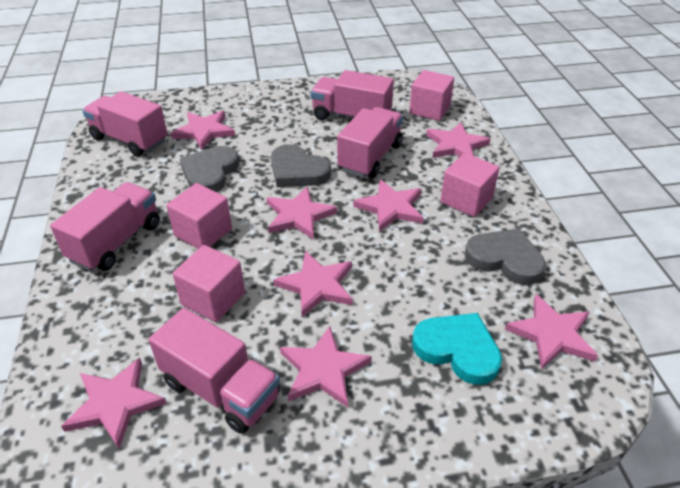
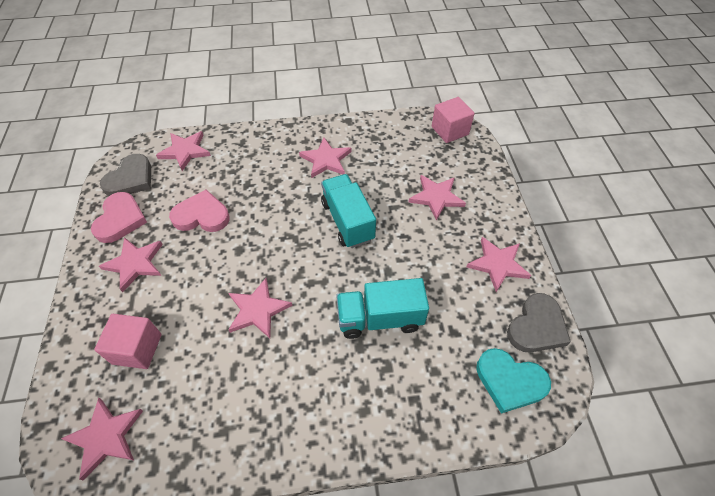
grey heart: [180,146,239,192] [271,144,331,187] [465,228,546,285] = 3 -> [100,154,151,196] [507,293,571,353] = 2
pink cube: [167,183,232,249] [173,245,245,322] [409,70,454,121] [440,153,499,217] = 4 -> [94,314,162,369] [432,97,474,143] = 2
pink heart: none = 0 -> [91,192,147,243] [169,190,230,232] = 2
pink star: [61,358,167,448] [171,111,235,150] [267,187,337,240] [273,251,353,317] [280,326,372,407] [353,180,424,232] [426,122,490,158] [505,294,598,370] = 8 -> [61,397,143,481] [99,237,163,292] [156,131,211,171] [228,278,292,338] [299,138,351,178] [408,175,466,221] [466,237,531,292] = 7
pink truck: [50,182,160,271] [82,91,168,157] [149,308,280,434] [311,70,394,120] [337,107,403,178] = 5 -> none = 0
turquoise truck: none = 0 -> [321,174,376,248] [336,278,429,339] = 2

